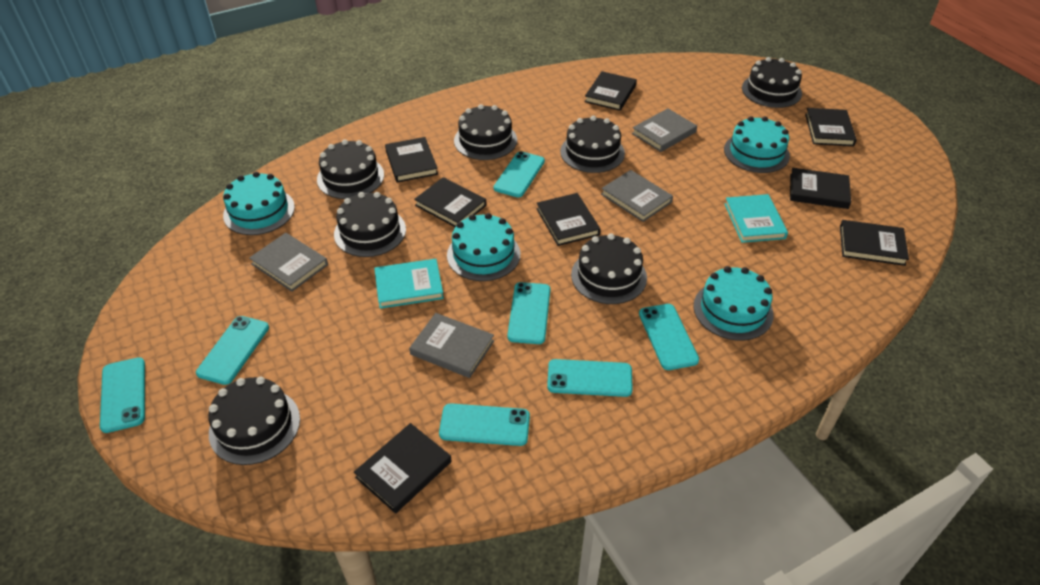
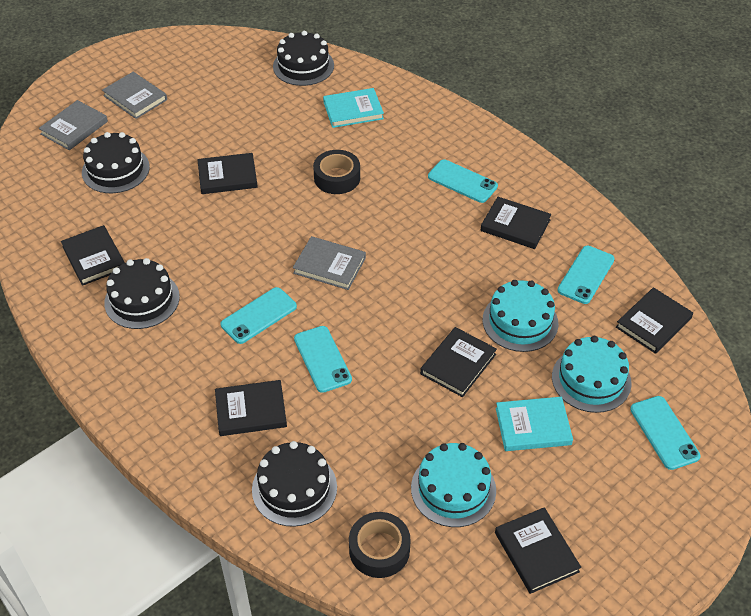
black book: [354,423,452,514] [385,137,438,183] [414,177,486,227] [537,193,601,246] [585,71,637,111] [790,168,851,209] [805,108,857,146] [840,220,909,266] = 8 -> [61,225,125,286] [198,153,258,194] [215,380,287,436] [420,327,497,397] [480,197,551,249] [495,507,581,594] [616,287,693,354] = 7
black cake: [208,377,300,465] [317,139,384,199] [334,192,406,257] [454,104,517,160] [560,116,625,173] [571,233,647,304] [742,57,802,108] = 7 -> [82,132,150,193] [104,258,180,329] [252,441,337,527] [273,31,334,86] = 4
black tape: none = 0 -> [313,150,360,194] [349,512,411,578] = 2
grey book: [249,233,328,292] [409,313,494,378] [601,170,673,222] [632,109,697,152] = 4 -> [39,100,108,150] [102,72,167,119] [293,236,366,290] = 3
turquoise cake: [223,172,295,235] [447,213,521,281] [693,266,774,341] [724,116,790,173] = 4 -> [411,443,496,527] [483,280,558,352] [552,336,631,413] = 3
turquoise phone: [100,357,145,433] [196,316,269,385] [439,403,530,446] [494,151,545,197] [507,282,550,344] [547,359,633,397] [639,304,699,370] = 7 -> [221,287,297,344] [294,326,352,393] [428,159,498,203] [558,246,615,304] [630,396,701,470] = 5

